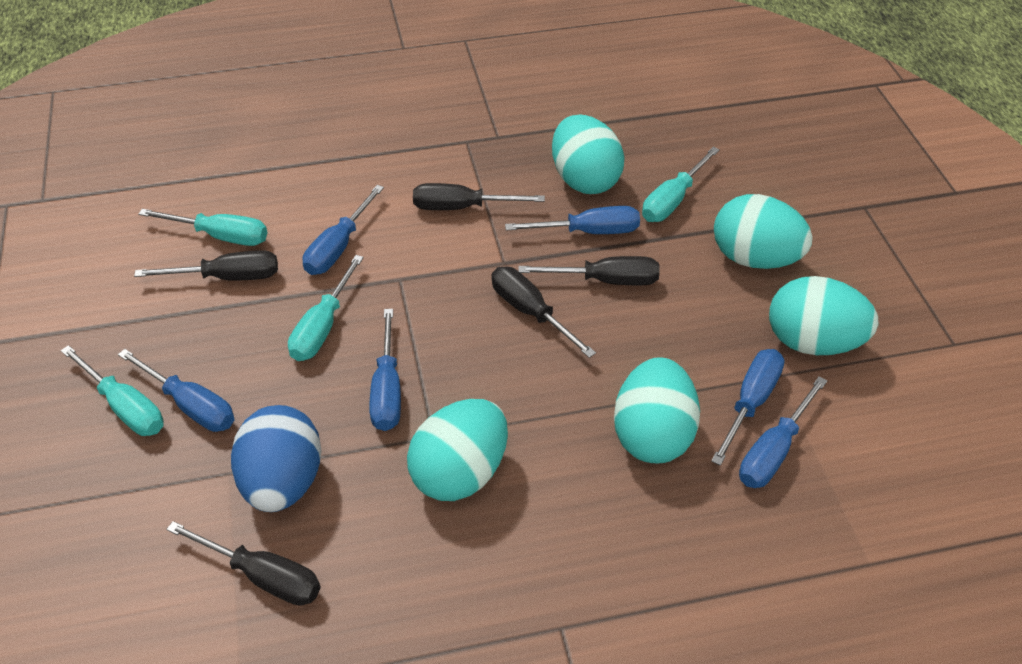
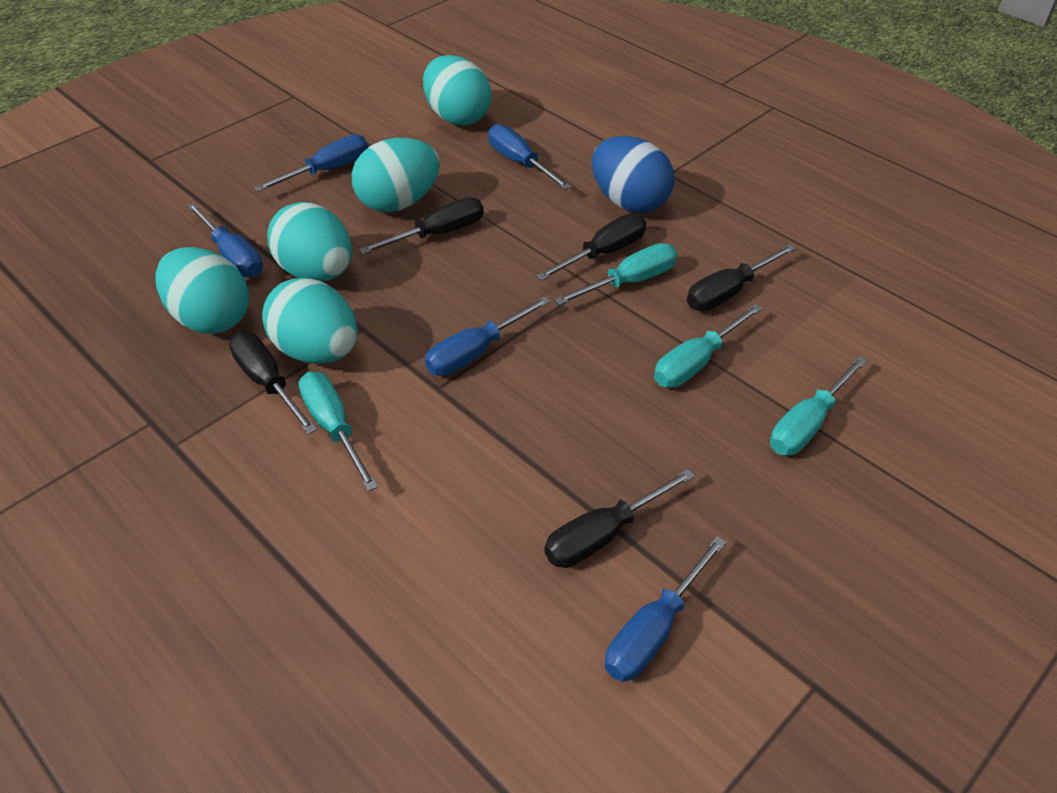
blue screwdriver: [118,349,235,432] [303,185,384,275] [369,309,401,431] [505,206,640,234] [711,349,784,466] [739,376,827,488] = 6 -> [187,203,263,277] [255,134,368,192] [425,296,551,376] [488,124,572,190] [605,536,727,682] = 5

